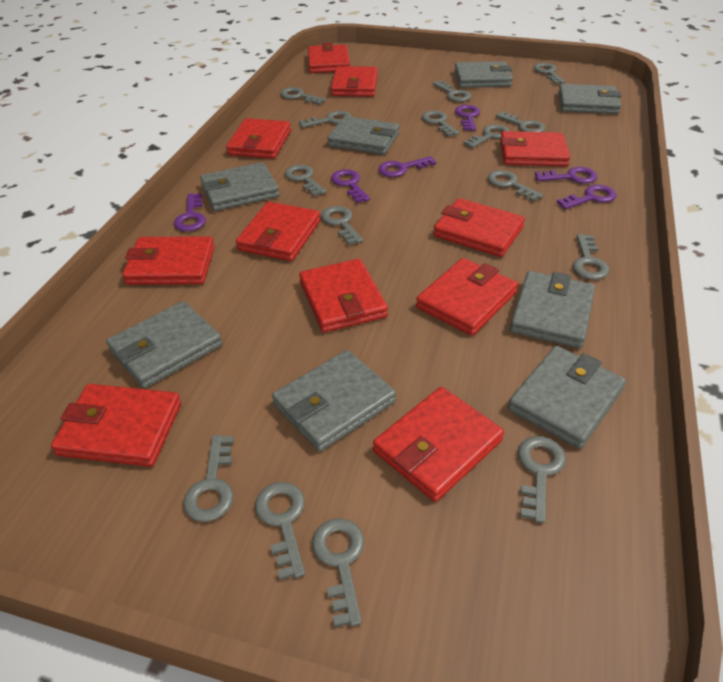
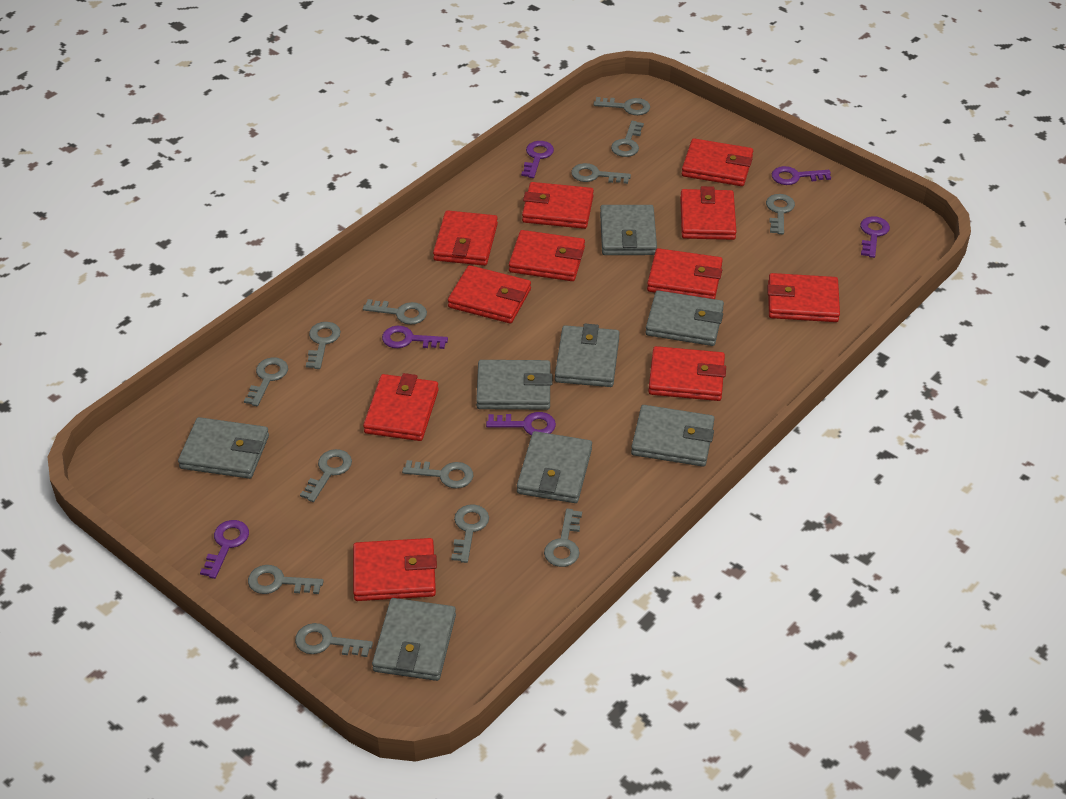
grey key: [183,435,234,522] [255,482,305,580] [280,87,326,105] [285,164,326,196] [299,111,352,128] [312,518,364,627] [321,206,363,245] [422,110,459,136] [433,80,471,102] [463,124,509,148] [488,170,543,201] [496,111,545,132] [518,436,566,523] [534,63,565,84] [573,234,609,280] = 15 -> [244,357,288,406] [248,565,324,594] [295,623,373,657] [300,449,352,502] [306,322,341,369] [363,299,427,325] [402,460,473,488] [451,504,489,563] [544,508,582,567] [571,163,631,184] [593,97,650,115] [611,121,644,157] [766,194,795,234] = 13

